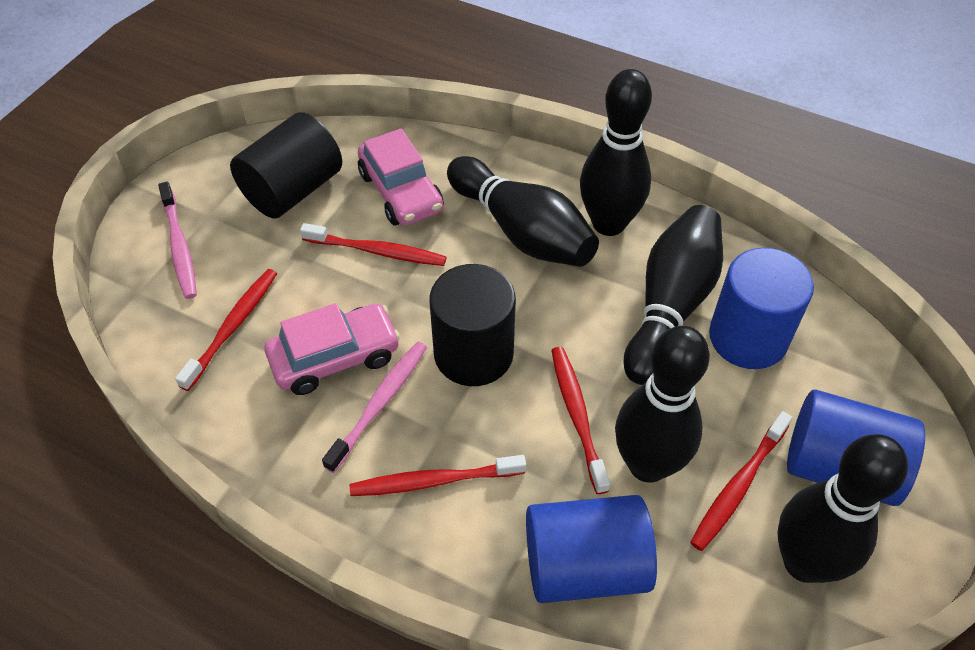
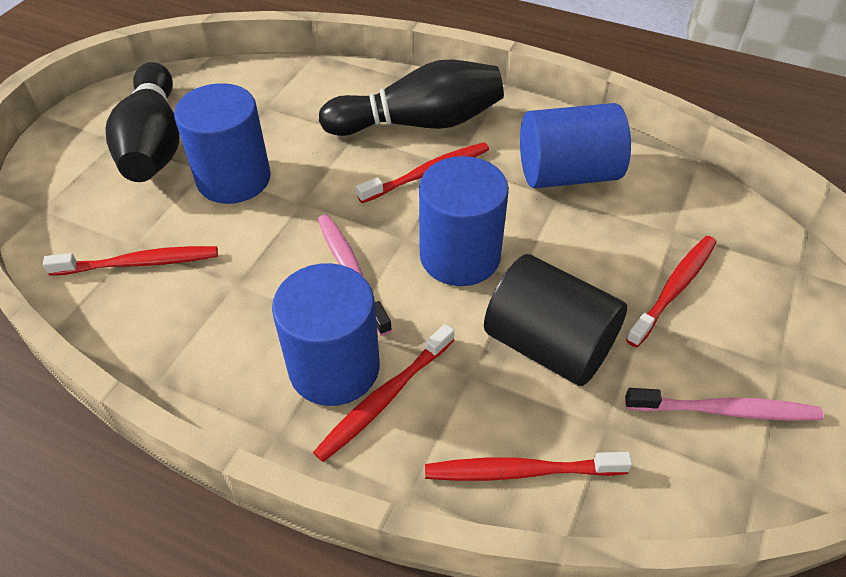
black bowling pin: [447,156,599,267] [580,69,652,236] [615,326,710,483] [623,205,723,385] [777,434,908,583] = 5 -> [105,62,180,182] [319,60,504,136] = 2
black cylinder: [230,112,342,218] [430,264,516,386] = 2 -> [484,254,627,386] = 1
blue cylinder: [526,495,657,603] [709,248,814,369] [787,389,925,506] = 3 -> [174,83,271,204] [272,263,380,406] [419,156,509,286] [520,103,631,188] = 4
pink car: [265,303,400,395] [358,129,444,225] = 2 -> none = 0

